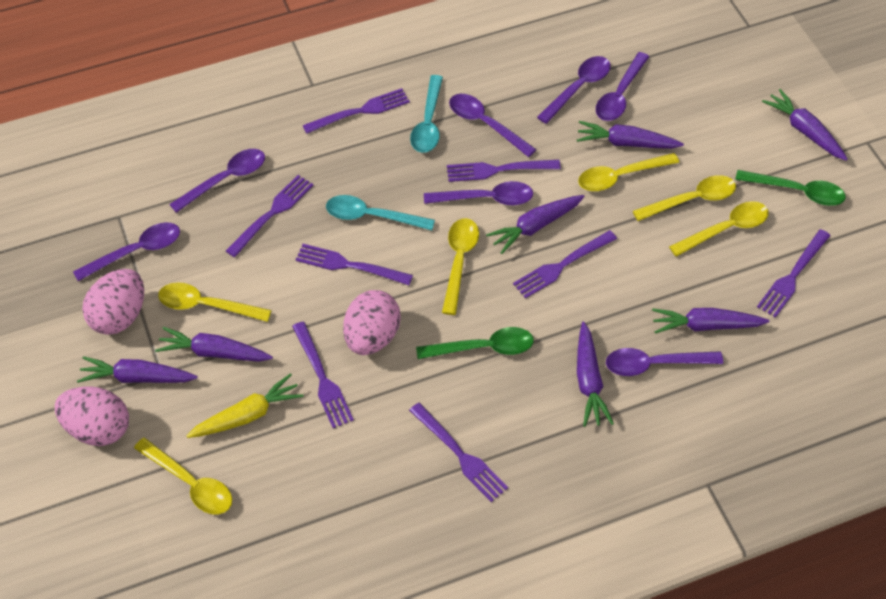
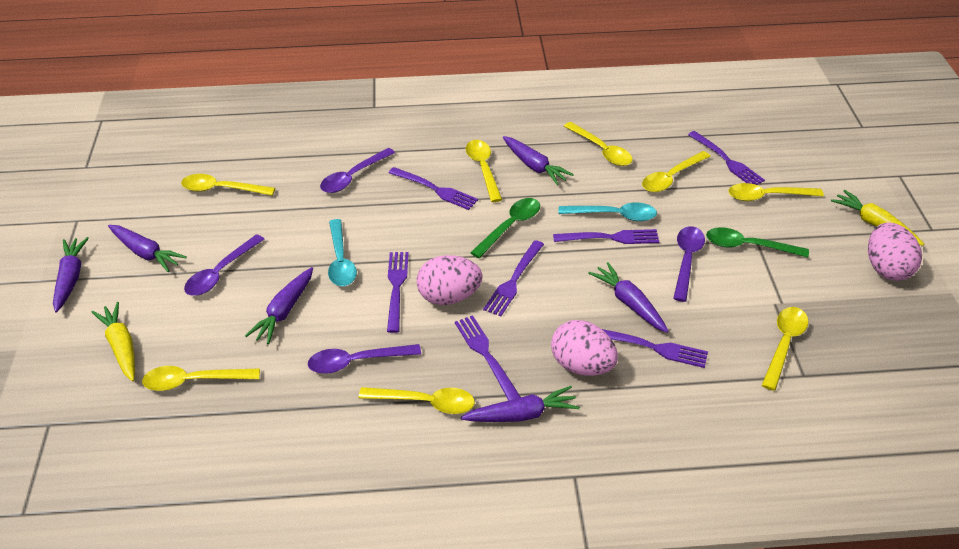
purple carrot: [77,356,198,383] [155,327,273,362] [486,195,584,254] [577,121,684,149] [577,322,614,427] [652,308,769,334] [762,89,848,161] = 7 -> [53,237,89,312] [108,225,187,272] [245,267,313,344] [461,386,580,422] [503,136,574,185] [588,262,668,333] = 6
purple fork: [226,175,313,257] [292,322,354,428] [296,244,413,285] [303,88,410,134] [409,403,508,502] [447,160,561,182] [513,230,617,299] [757,229,831,318] = 8 -> [387,252,409,333] [389,167,478,210] [455,315,521,401] [483,240,544,317] [553,229,659,244] [602,329,708,368] [688,131,765,185] = 7
purple spoon: [73,222,180,281] [169,149,265,213] [424,181,533,205] [449,94,537,157] [537,56,611,124] [596,52,649,121] [606,348,723,376] = 7 -> [184,234,265,296] [308,344,421,374] [320,148,395,193] [673,226,705,302] = 4
yellow carrot: [187,373,304,438] = 1 -> [92,302,135,381] [831,190,924,246] = 2
yellow spoon: [134,437,232,515] [158,282,272,322] [442,218,479,315] [578,153,679,191] [633,175,736,221] [669,201,769,257] = 6 -> [142,366,260,391] [181,174,275,196] [359,387,475,414] [466,140,502,202] [564,122,633,166] [642,151,711,192] [728,183,824,201] [762,307,808,391] = 8

